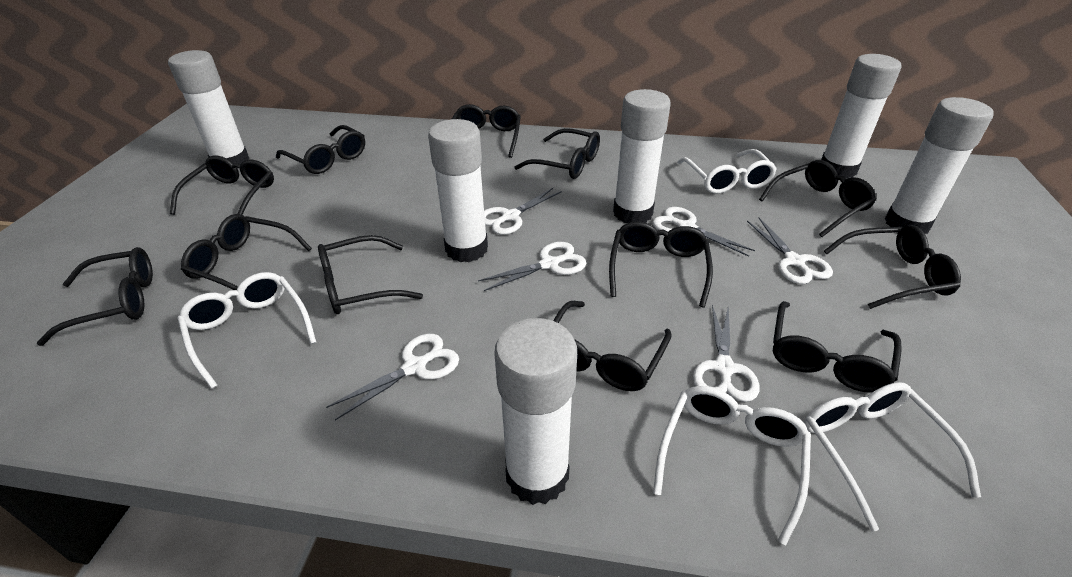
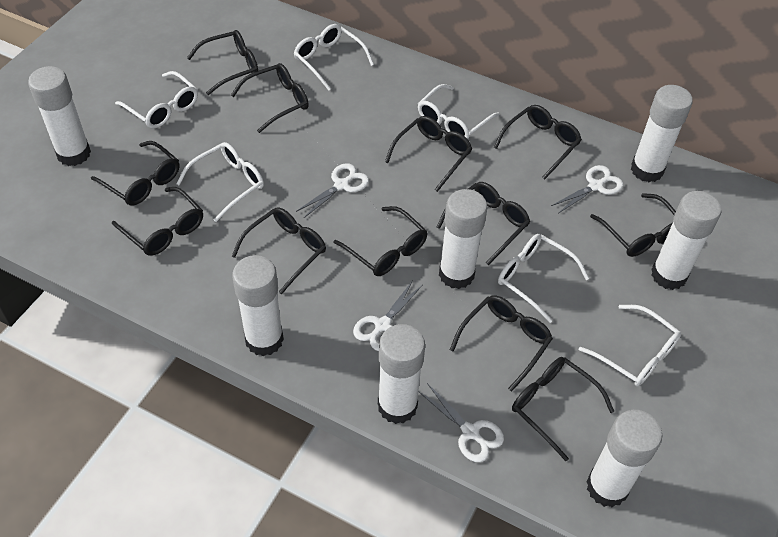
white glasses: [177,272,316,389] [653,386,811,545] [677,149,777,194] [804,382,981,531] = 4 -> [115,71,198,129] [176,142,264,222] [294,24,374,91] [418,84,500,139] [498,234,589,323] [579,305,681,387] = 6
white glue stick: [168,50,249,169] [428,119,488,262] [494,318,577,505] [613,89,671,223] [821,54,901,179] [885,97,994,234] = 6 -> [28,66,91,166] [232,255,284,356] [378,324,425,424] [439,189,487,289] [586,410,662,507] [631,85,693,182] [651,191,722,290] = 7
white scissors: [326,334,459,420] [478,242,586,291] [484,188,562,235] [652,207,755,257] [693,305,760,402] [747,218,833,284] = 6 -> [296,163,369,218] [353,280,423,351] [418,383,504,462] [551,165,623,214] = 4

